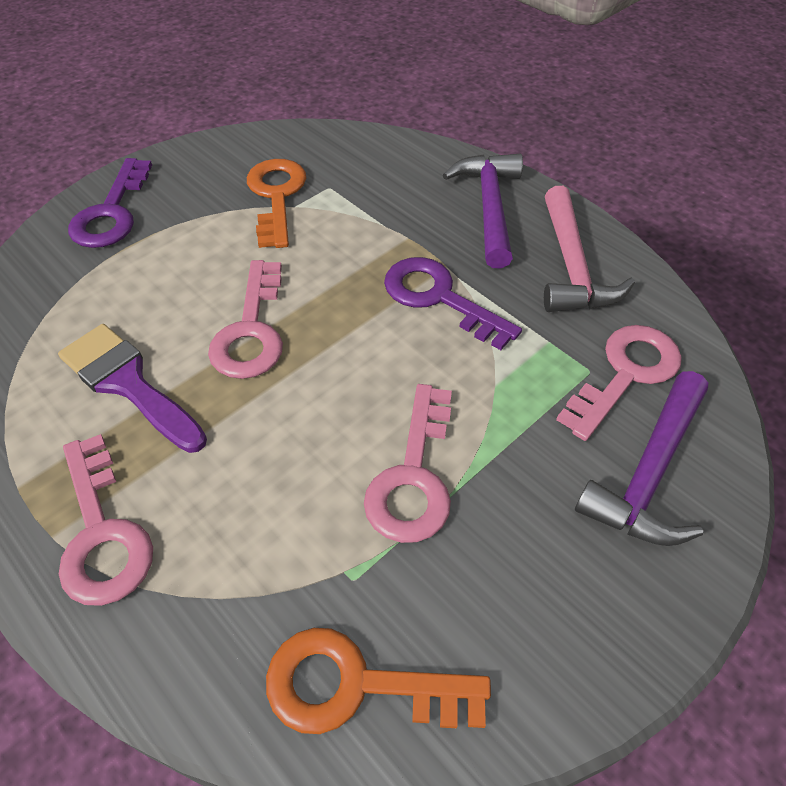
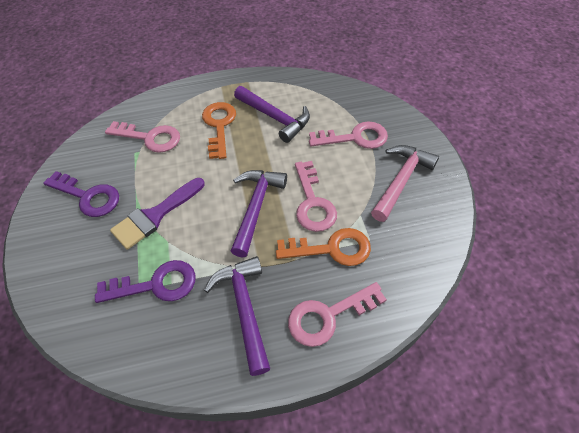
purple hammer: [443,154,523,268] [575,371,708,546] = 2 -> [204,256,270,376] [231,170,287,258] [234,86,310,143] = 3

